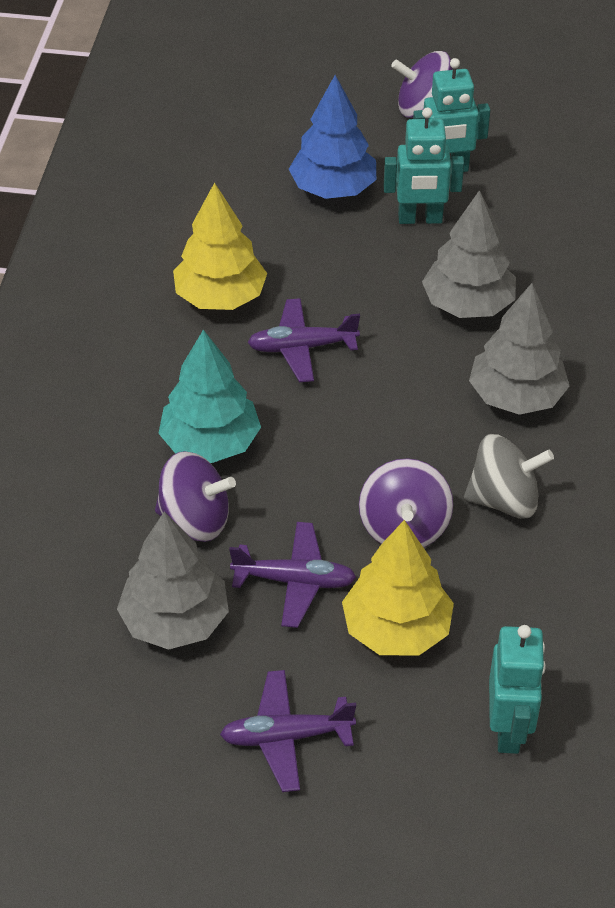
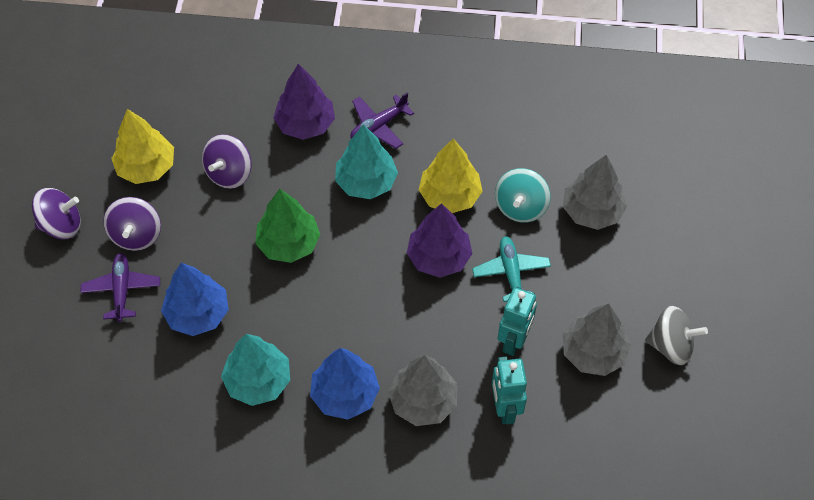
blue tree: [289,75,376,199] = 1 -> [161,263,229,336] [310,348,380,420] = 2
green tree: none = 0 -> [255,189,321,263] = 1
purple plane: [220,670,356,792] [229,522,357,628] [247,298,360,382] = 3 -> [81,253,160,322] [350,93,414,149] = 2
purple tree: none = 0 -> [273,64,335,140] [407,203,473,278] = 2
turquoise plane: none = 0 -> [472,236,551,302] = 1
turquoise robot: [384,108,464,224] [413,58,490,172] [489,625,546,754] = 3 -> [492,356,527,424] [498,287,537,356] = 2
turquoise spinning top: none = 0 -> [495,168,551,223] = 1
turquoise tree: [158,330,261,463] = 1 -> [221,334,290,406] [335,124,398,199] = 2

